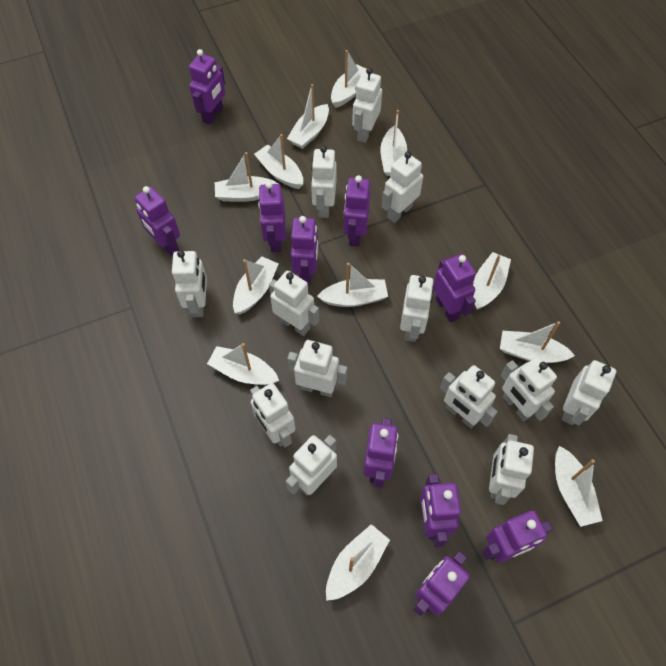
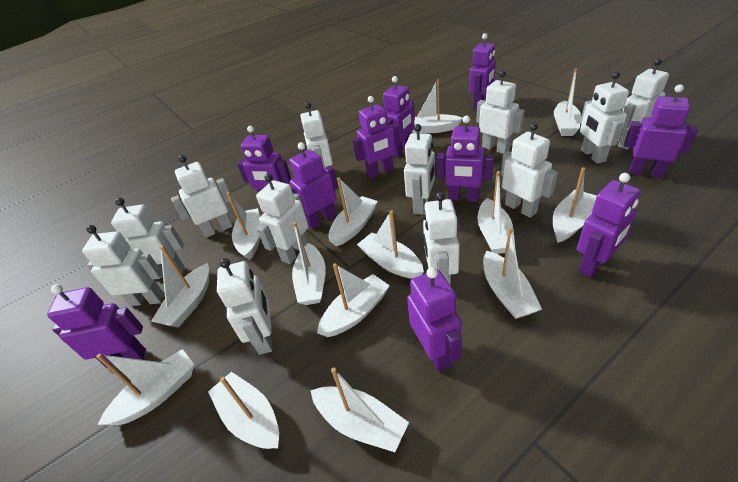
white boat: [207,343,279,385] [215,152,279,202] [233,256,278,314] [254,134,303,189] [287,84,329,149] [317,263,388,307] [326,524,390,601] [331,50,367,108] [380,110,407,176] [473,252,511,310] [500,321,575,363] [555,446,603,527] = 12 -> [96,349,194,425] [151,245,209,328] [208,372,279,449] [226,192,261,260] [292,222,326,305] [310,368,409,452] [317,264,390,337] [328,178,378,246] [357,211,424,279] [412,79,463,133] [477,171,515,254] [483,227,542,319] [553,167,597,243] [554,69,581,136] = 14
white robot: [172,250,207,317] [250,383,295,447] [269,271,319,336] [286,435,337,496] [287,340,347,397] [311,146,336,218] [352,68,382,143] [381,151,423,223] [400,275,434,342] [440,365,498,428] [489,434,534,505] [501,357,557,421] [562,360,616,425] = 13 -> [82,225,165,306] [111,198,185,278] [171,155,233,238] [217,258,272,355] [256,174,309,264] [300,102,333,168] [404,124,435,215] [423,192,460,286] [476,70,525,154] [501,123,558,218] [580,72,629,164] [618,58,669,149] = 12

